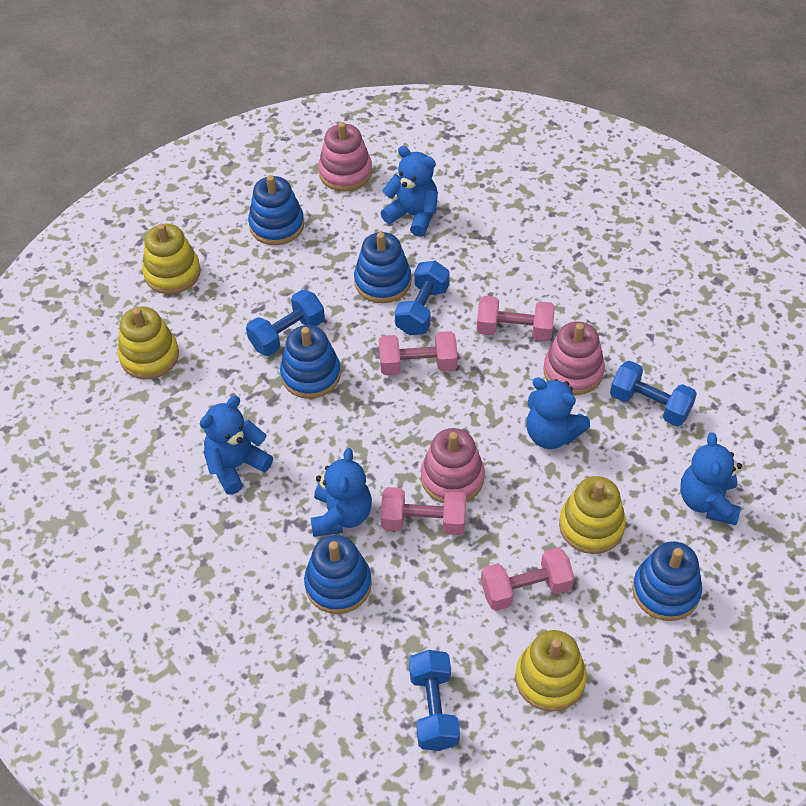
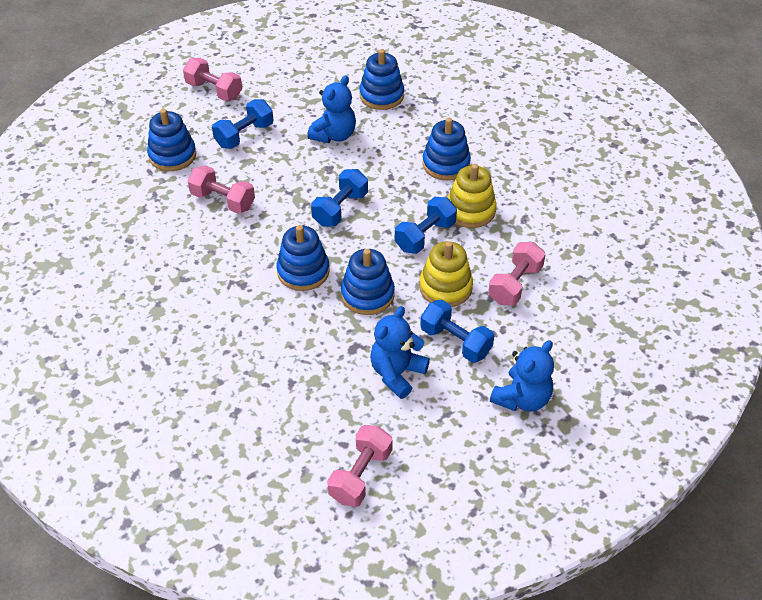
blue teddy bear: [200,396,273,495] [310,448,372,537] [381,146,438,237] [526,377,590,449] [680,432,742,525] = 5 -> [307,75,356,143] [370,306,430,399] [490,340,554,412] = 3
pink stacking toy: [318,122,372,192] [421,428,485,503] [543,321,605,395] = 3 -> none = 0
yellow stacking toy: [118,306,179,379] [142,224,201,294] [515,630,587,712] [559,476,626,554] = 4 -> [419,241,473,307] [448,164,497,228] = 2

